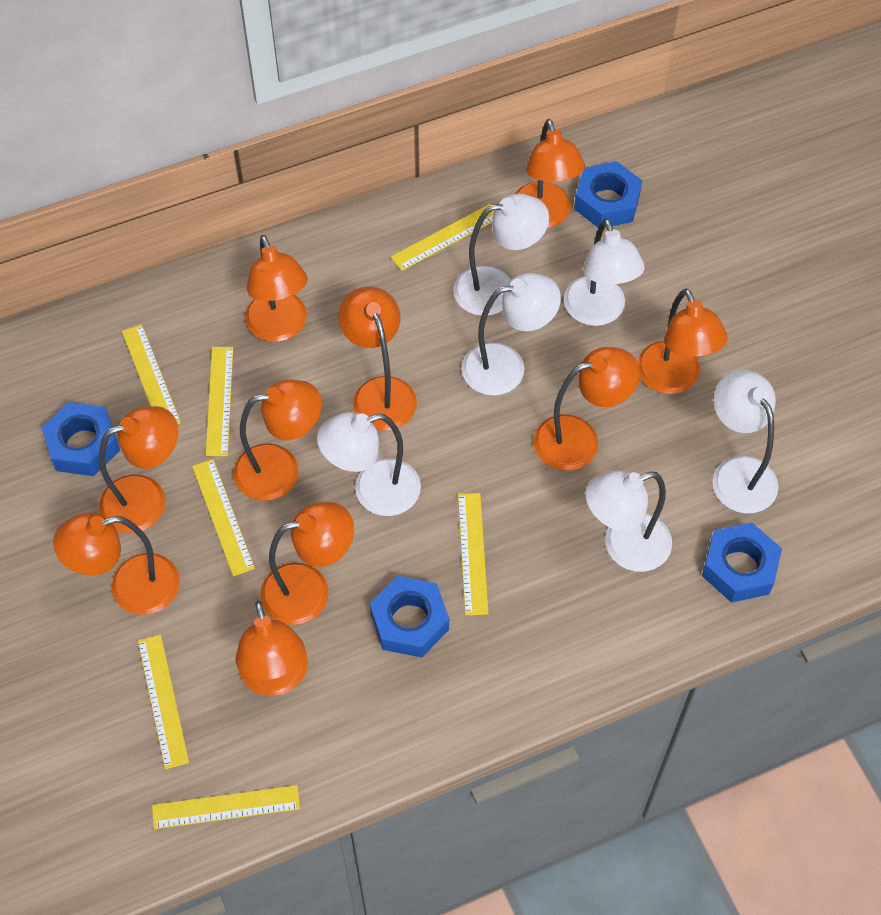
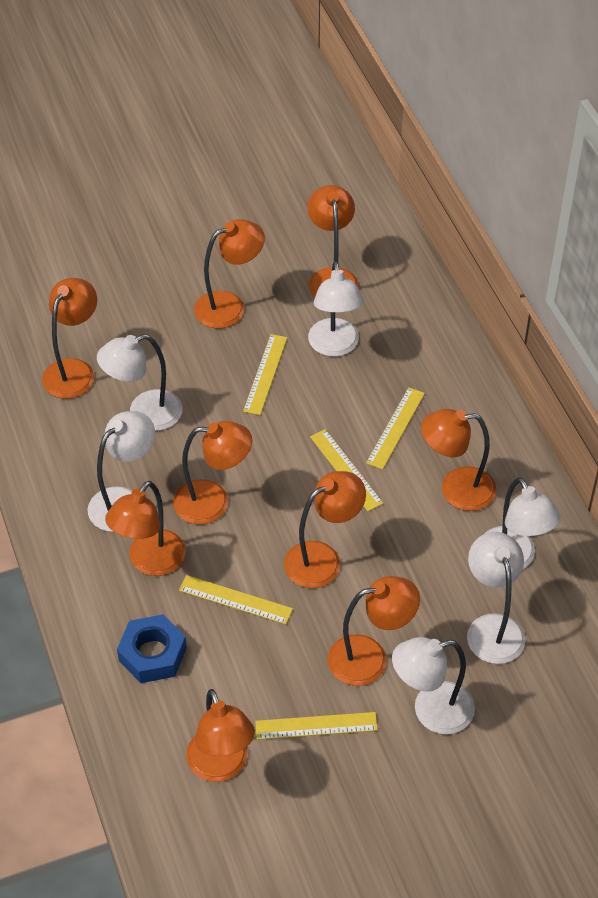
blue nut: [42,402,120,476] [370,576,449,657] [574,161,643,228] [702,523,782,603] = 4 -> [117,614,187,683] = 1
orange lamp: [53,513,180,615] [99,406,179,533] [233,380,322,501] [235,600,308,696] [245,235,308,342] [260,502,354,625] [338,286,417,431] [515,119,585,228] [534,347,640,471] [637,288,728,394] = 10 -> [42,278,97,399] [105,481,186,576] [173,421,252,525] [186,689,255,782] [194,219,265,329] [284,471,366,588] [307,185,358,297] [328,576,420,686] [421,409,496,511] = 9
yellow ruler: [122,324,181,424] [138,634,189,769] [152,785,300,829] [192,459,255,576] [206,347,233,456] [391,204,494,271] [458,493,489,615] = 7 -> [179,575,293,624] [243,334,287,415] [255,712,378,740] [310,429,384,511] [366,387,425,470] = 5

